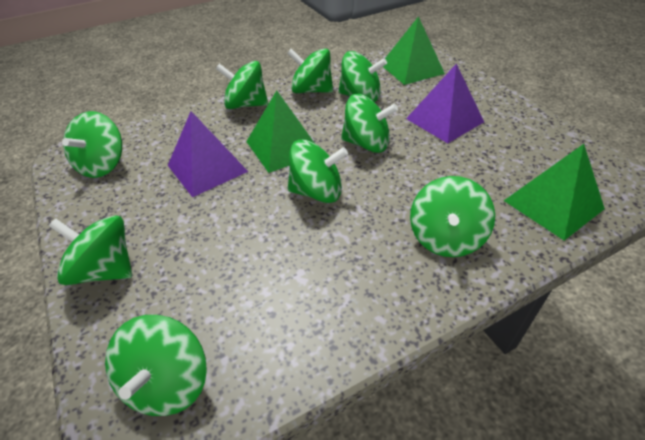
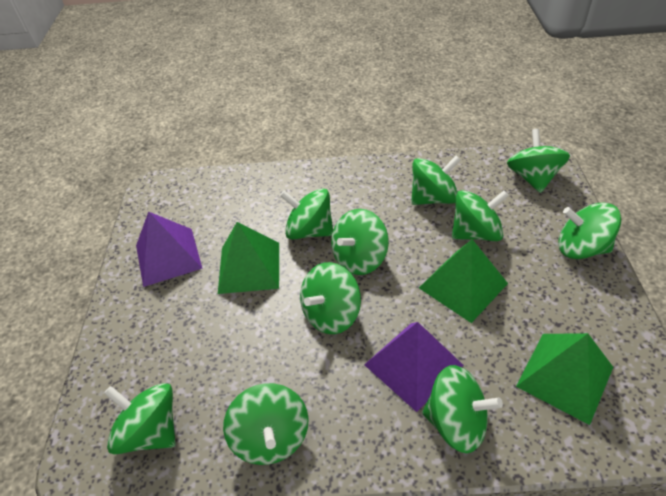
green spinning top: [49,216,132,285] [62,111,122,178] [105,315,207,416] [216,61,268,109] [287,48,333,93] [288,140,348,203] [338,51,387,102] [341,94,398,153] [410,176,495,257] = 9 -> [104,383,176,454] [223,383,309,465] [280,189,333,240] [300,262,361,334] [331,209,389,275] [411,156,461,205] [422,365,503,453] [452,190,509,241] [507,129,570,193] [558,203,621,259] = 10

